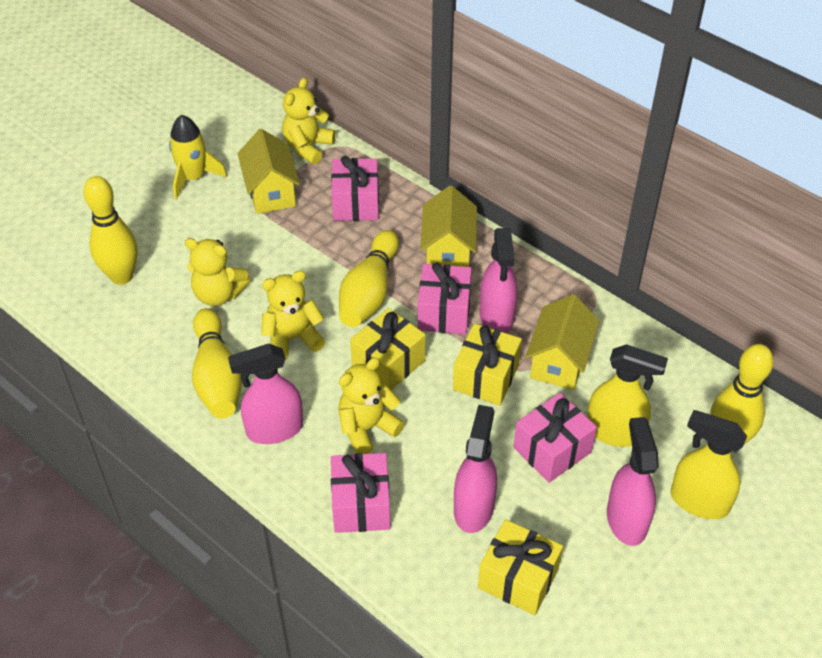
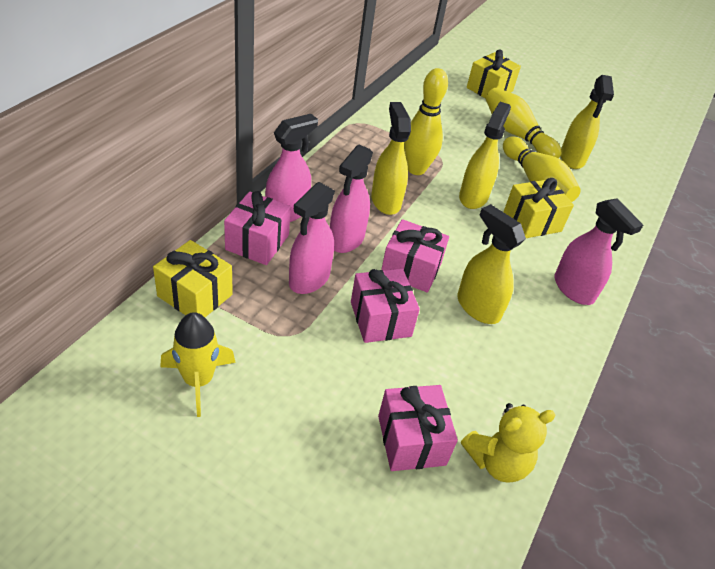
yellow bowling pin: [83,176,138,285] [192,308,242,418] [339,230,399,327] [710,344,774,452] = 4 -> [404,68,448,175] [485,88,561,158] [503,137,581,202] = 3
yellow house: [237,129,300,214] [420,186,477,267] [525,294,600,390] = 3 -> none = 0
yellow spray bottle: [587,344,668,447] [671,410,747,519] = 2 -> [371,102,411,215] [457,204,526,324] [459,102,511,209] [561,75,614,169] = 4
yellow teddy bear: [185,238,251,306] [261,271,325,360] [282,78,335,165] [338,358,405,454] = 4 -> [461,403,556,483] = 1

